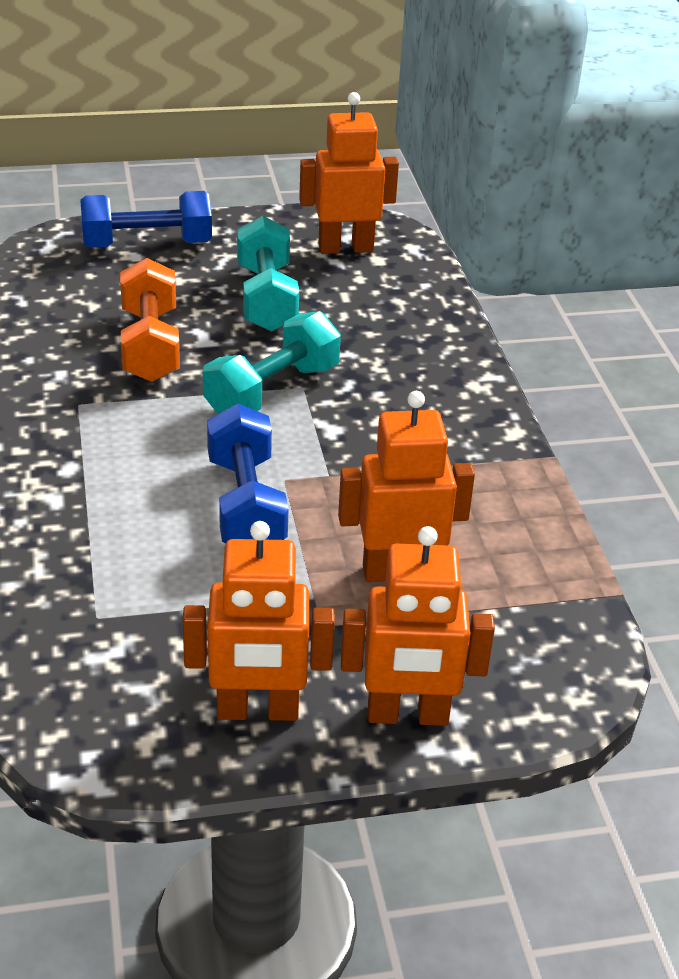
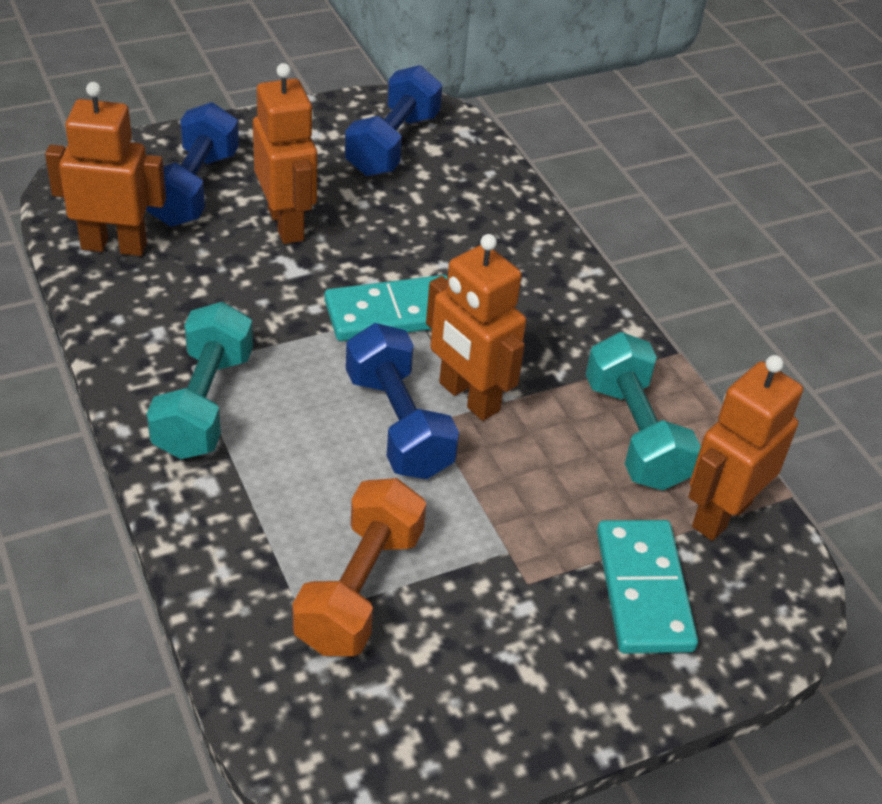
blue dumbbell: [80,191,212,248] [207,404,289,543] = 2 -> [146,102,239,227] [345,65,442,176] [346,323,459,479] = 3
turquoise domino: none = 0 -> [324,275,448,341] [597,520,698,654] = 2

